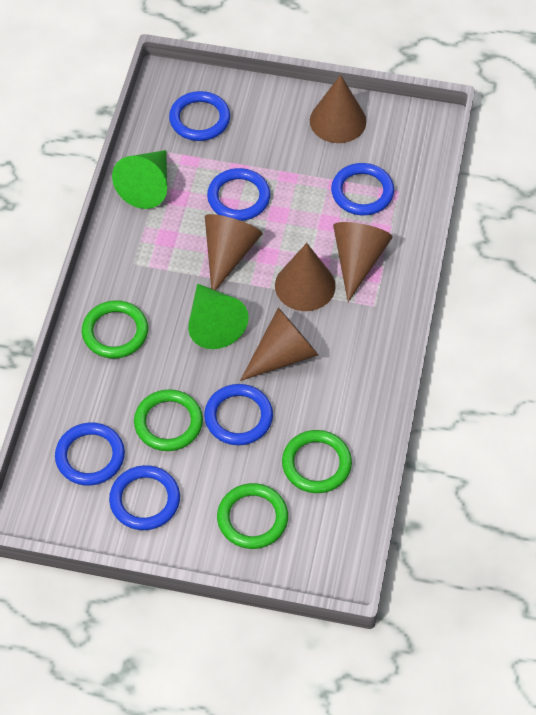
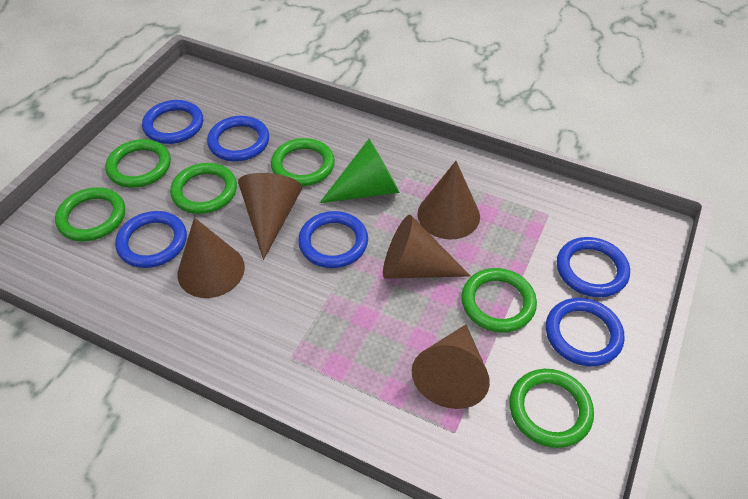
green cone: [112,150,167,209] [188,284,249,349] = 2 -> [319,139,400,203] = 1
green ring: [82,300,148,358] [134,389,203,451] [217,483,288,549] [282,430,352,493] = 4 -> [55,187,125,241] [105,139,171,188] [170,163,237,214] [271,138,335,186] [461,268,537,332] [509,369,594,448] = 6

